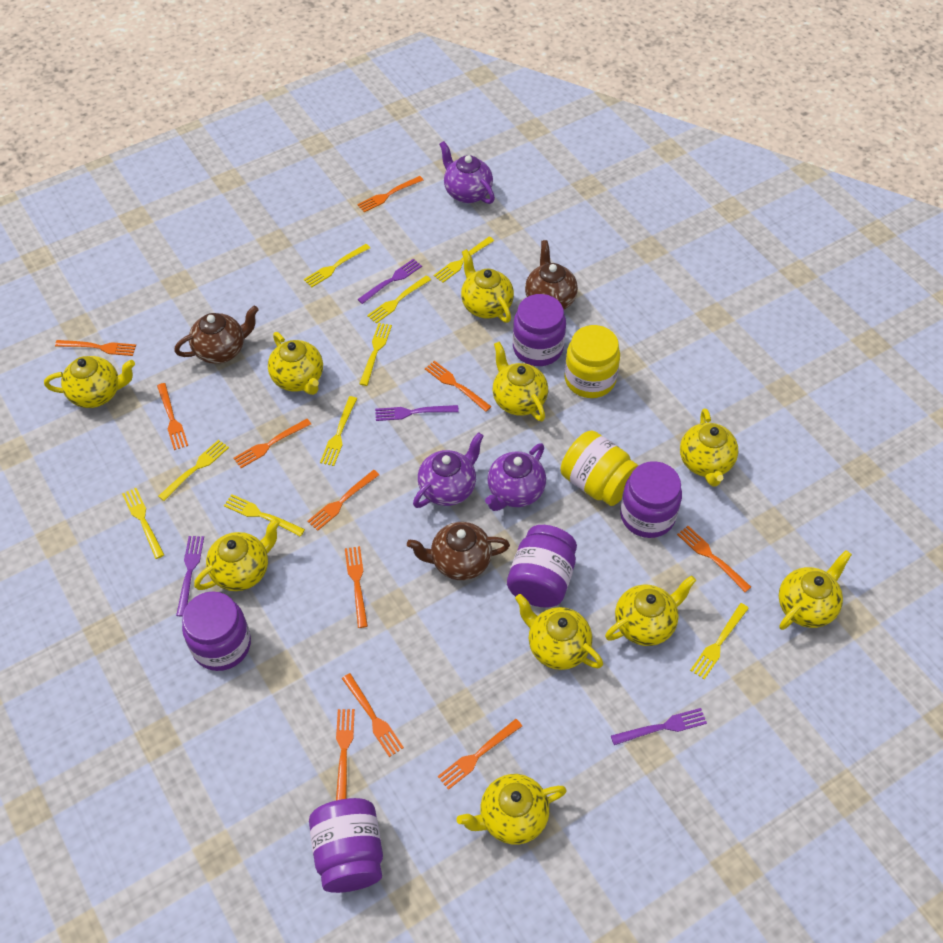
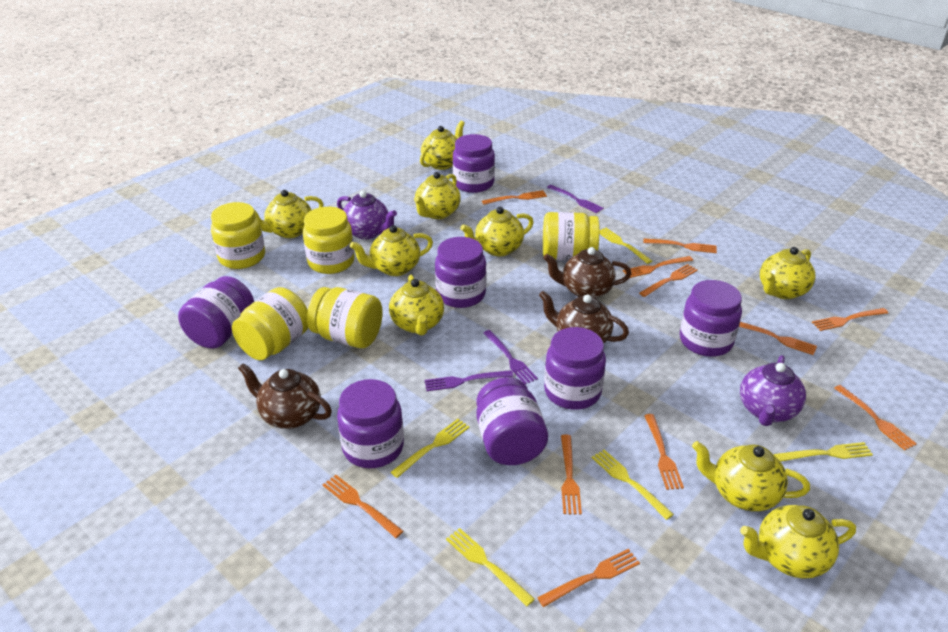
purple fork: [176,536,204,617] [357,259,422,304] [375,405,459,421] [611,708,707,745] = 4 -> [425,370,513,391] [483,330,538,384] [547,185,604,213] = 3
purple jar: [182,591,251,671] [309,798,383,893] [507,525,577,608] [513,294,566,366] [620,461,682,538] = 5 -> [178,276,254,349] [337,379,404,468] [435,237,486,308] [453,134,495,193] [476,377,548,465] [544,327,606,410] [680,280,742,357] = 7
purple teapot: [413,432,484,508] [439,141,495,204] [485,443,546,511] = 3 -> [337,191,397,239] [740,355,806,426] = 2
yellow fork: [122,488,164,559] [158,440,229,501] [224,494,305,537] [304,244,370,288] [320,396,357,466] [359,323,392,386] [367,275,431,323] [434,237,494,283] [690,603,749,679] = 9 -> [391,419,470,478] [446,528,535,607] [592,450,674,520] [599,228,652,264] [774,442,873,462] = 5
yellow jar: [561,430,639,506] [564,325,620,398] = 2 -> [211,202,265,269] [232,287,308,360] [303,207,355,274] [307,287,383,348] [543,212,599,261] = 5
yellow teapot: [44,356,135,408] [194,518,280,591] [268,332,323,395] [457,774,567,845] [461,249,514,323] [493,341,548,421] [515,594,603,670] [605,575,696,646] [680,408,738,487] [779,550,852,630] = 10 -> [254,190,324,238] [350,225,433,276] [389,275,444,336] [414,172,461,219] [420,121,465,170] [460,207,533,256] [692,441,810,512] [740,505,856,579] [760,247,816,299] = 9

